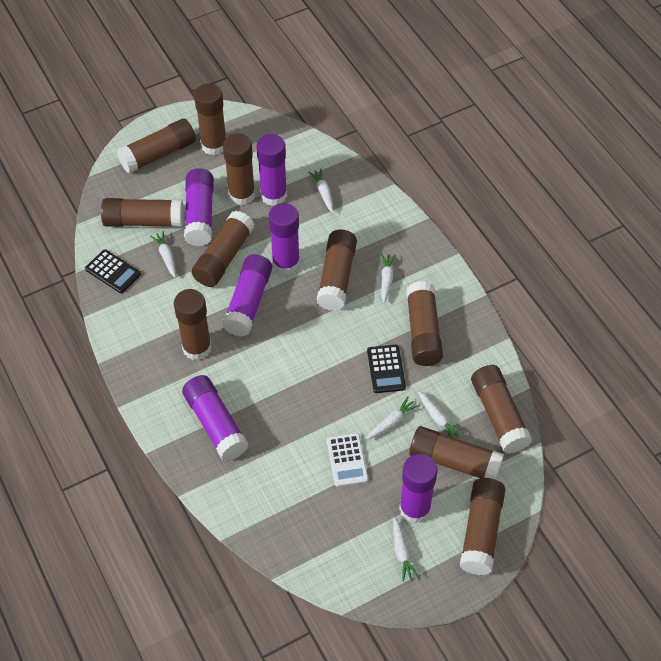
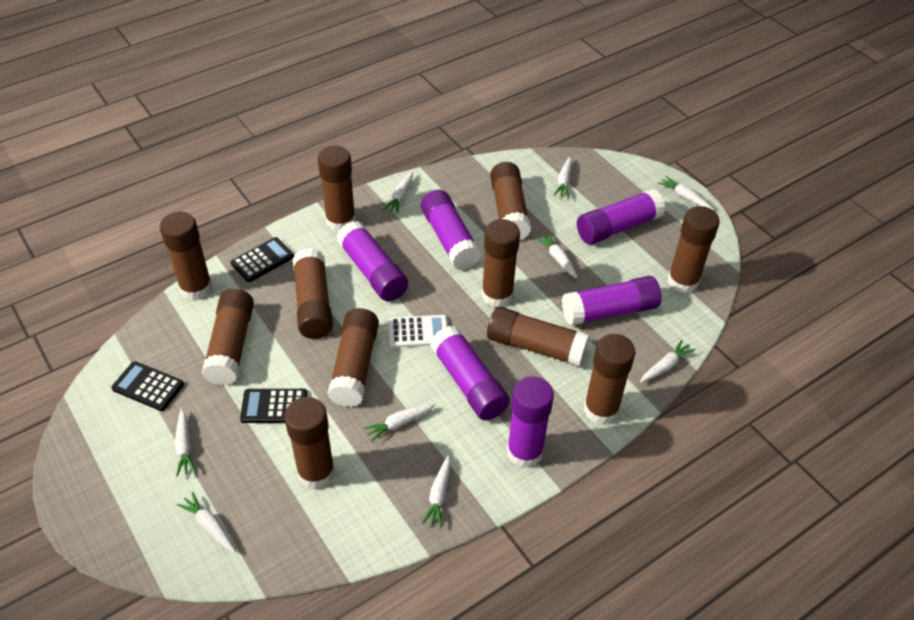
black calculator: [85,249,141,293] [367,345,406,393] = 2 -> [111,361,184,411] [231,237,294,282] [240,389,307,423] = 3
white carrot: [150,231,176,278] [309,168,333,213] [367,396,419,440] [381,254,395,303] [393,517,419,582] [418,391,464,438] = 6 -> [175,409,196,477] [176,492,236,552] [363,403,436,442] [383,171,413,213] [422,455,451,528] [535,233,578,278] [554,157,572,198] [640,340,695,383] [658,176,713,210] = 9

